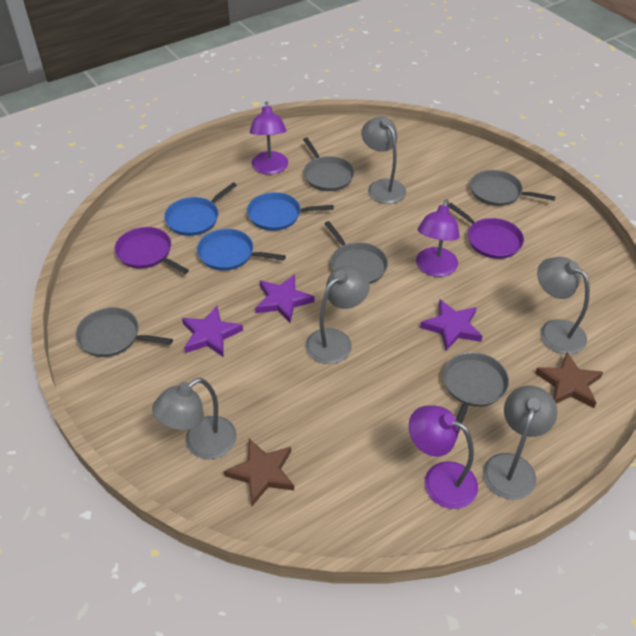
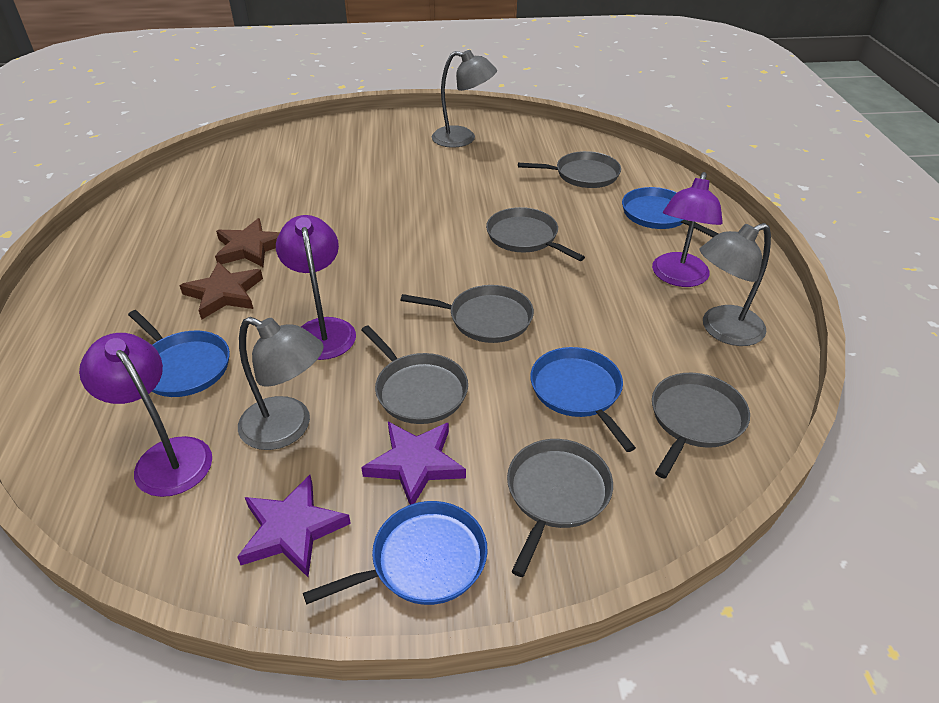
blue pan: [164,182,237,236] [197,229,286,271] [247,192,334,231] = 3 -> [128,310,230,397] [303,501,488,605] [530,347,636,452] [622,187,719,237] = 4
grey lamp: [152,378,237,459] [305,266,370,364] [361,116,406,204] [483,385,558,500] [537,257,590,354] = 5 -> [238,317,324,450] [432,50,497,148] [700,223,771,346] = 3
grey pan: [76,307,173,357] [303,138,355,191] [324,221,388,284] [443,352,509,434] [470,170,556,206] = 5 -> [361,325,468,424] [400,285,534,343] [486,207,585,261] [507,439,613,577] [518,151,621,188] [652,373,750,479] = 6
purple pan: [114,227,189,274] [448,203,524,259] = 2 -> none = 0
purple star: [182,306,243,357] [255,274,314,323] [420,299,482,351] = 3 -> [237,475,351,577] [361,422,466,505] = 2

